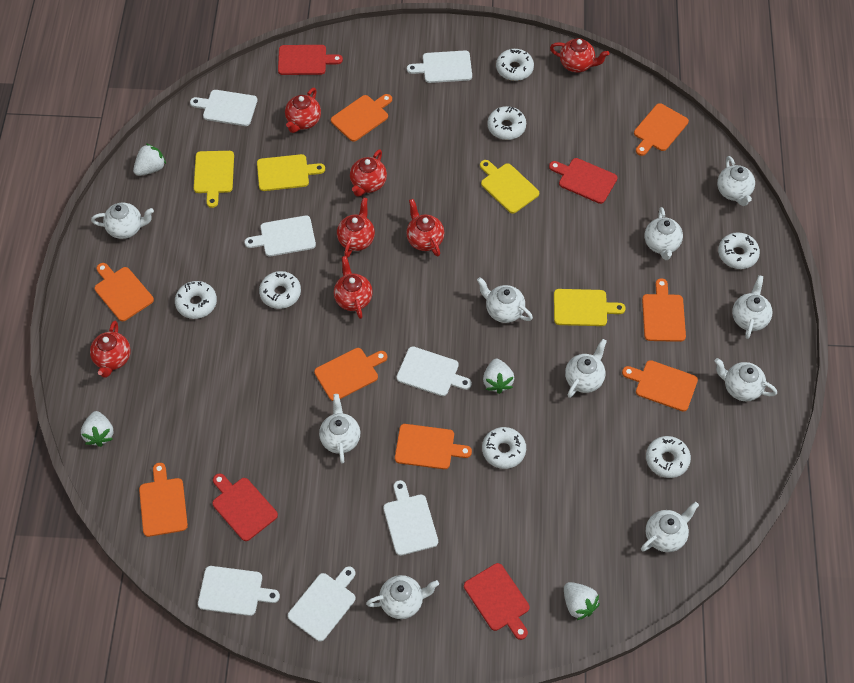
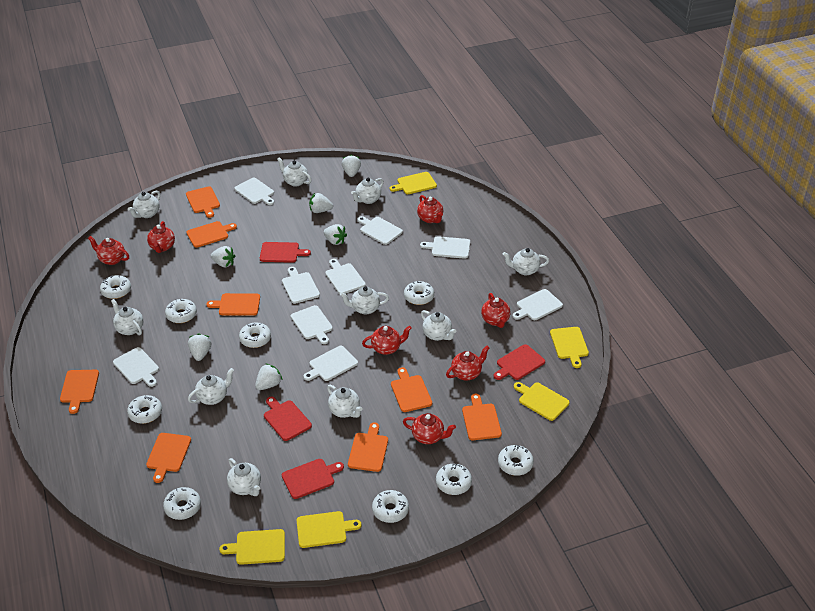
white cutting board: [190,90,258,126] [198,566,280,616] [244,215,316,257] [288,567,355,641] [384,480,438,556] [397,346,472,396] [407,50,472,83] = 7 -> [113,347,159,387] [234,178,274,205] [282,267,320,304] [291,305,333,344] [304,346,358,381] [325,259,366,294] [357,216,403,245] [420,236,470,259] [513,289,563,320] = 9
white donut: [175,281,217,319] [259,271,301,309] [482,427,526,469] [487,106,526,140] [496,49,534,81] [646,436,691,478] [718,232,760,269] = 7 -> [100,275,131,299] [127,395,162,424] [163,487,201,520] [165,299,197,323] [239,322,271,348] [372,490,409,523] [404,281,434,305] [436,463,472,495] [498,445,534,476] = 9
white strawberry: [81,411,114,447] [133,144,166,176] [483,359,514,394] [564,582,600,620] = 4 -> [188,333,211,361] [211,246,235,267] [255,363,282,390] [309,193,333,213] [323,224,347,245] [342,155,361,177] = 6
yellow cutting board: [194,151,234,208] [257,154,325,191] [480,160,539,214] [554,289,626,326] = 4 -> [219,529,285,565] [297,511,361,548] [389,172,437,194] [514,382,570,421] [550,327,589,368] = 5

